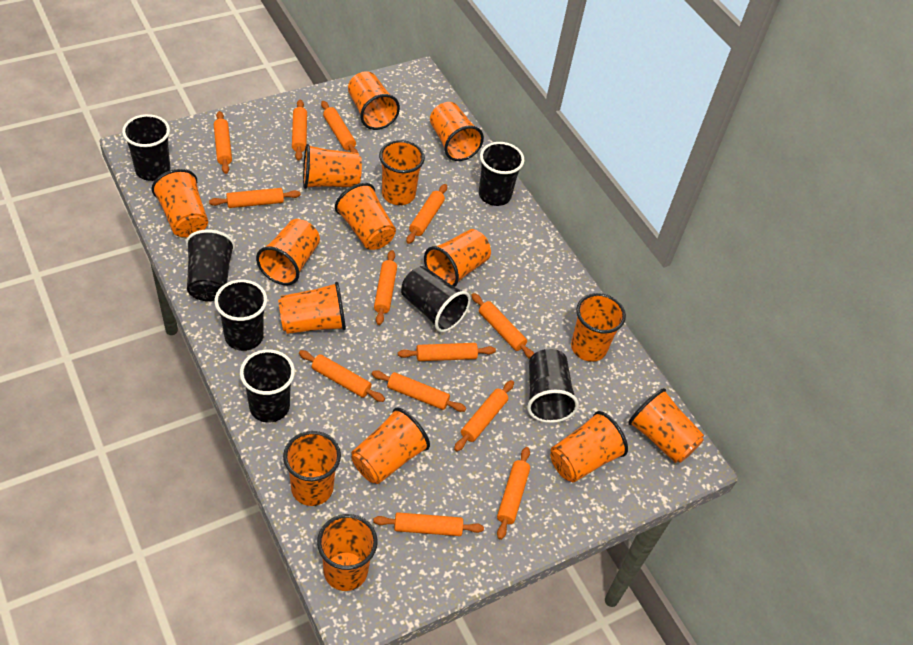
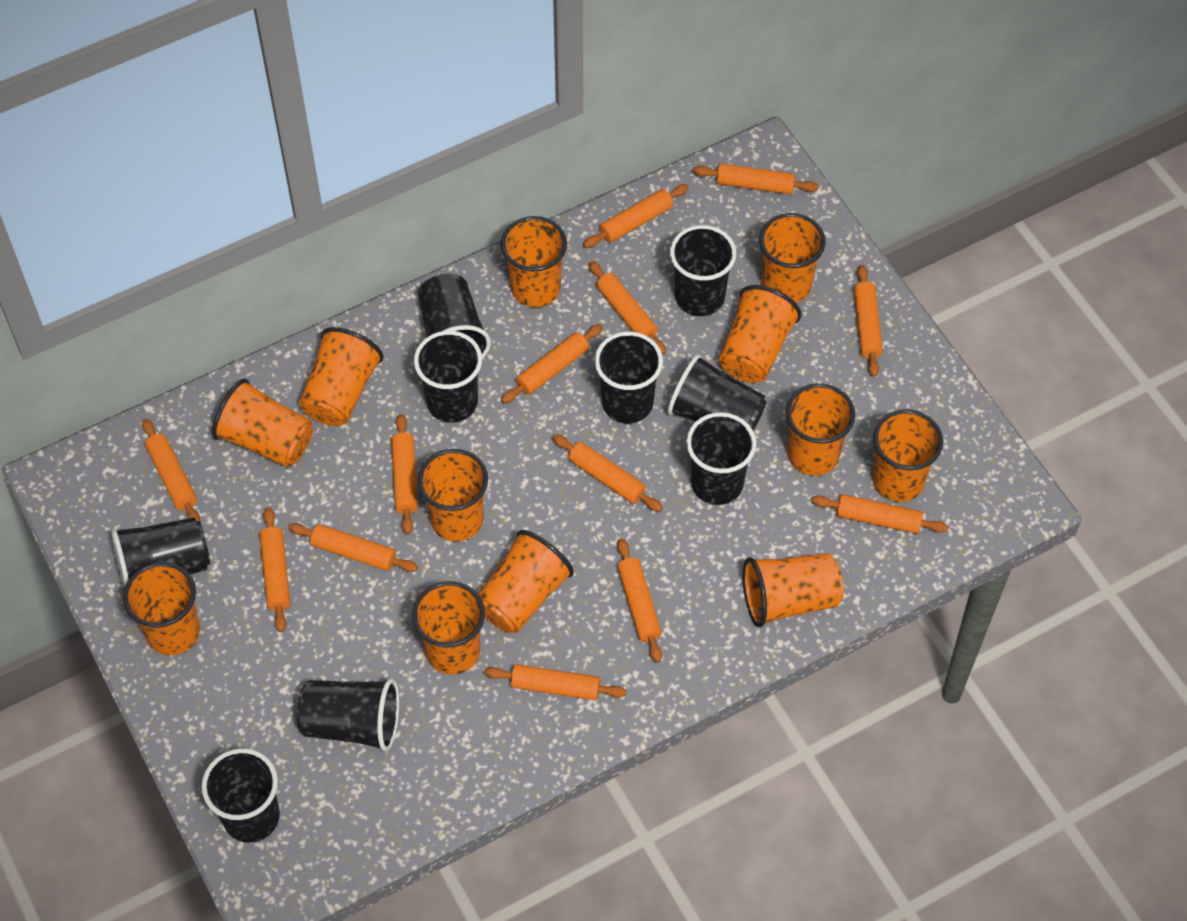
black cup: [122,114,170,181] [186,229,235,301] [214,280,267,351] [240,349,295,423] [401,266,471,332] [479,142,524,206] [527,349,579,423] = 7 -> [111,517,210,588] [202,749,280,843] [297,678,399,751] [414,331,482,423] [418,274,491,359] [595,332,663,423] [668,354,767,431] [670,225,736,316] [686,412,756,505] = 9
orange cup: [152,169,208,237] [256,219,320,285] [278,282,346,334] [283,431,341,506] [303,144,362,189] [317,514,378,591] [335,183,396,250] [348,71,400,130] [352,407,430,484] [379,140,425,205] [424,229,491,287] [430,102,484,161] [550,411,628,482] [571,293,626,362] [628,388,704,463] = 15 -> [123,562,200,655] [212,379,313,467] [299,327,383,426] [412,581,485,675] [417,449,488,542] [478,530,574,633] [501,216,567,307] [719,285,801,383] [743,553,843,627] [759,213,826,303] [786,383,855,476] [872,409,943,502] = 12

